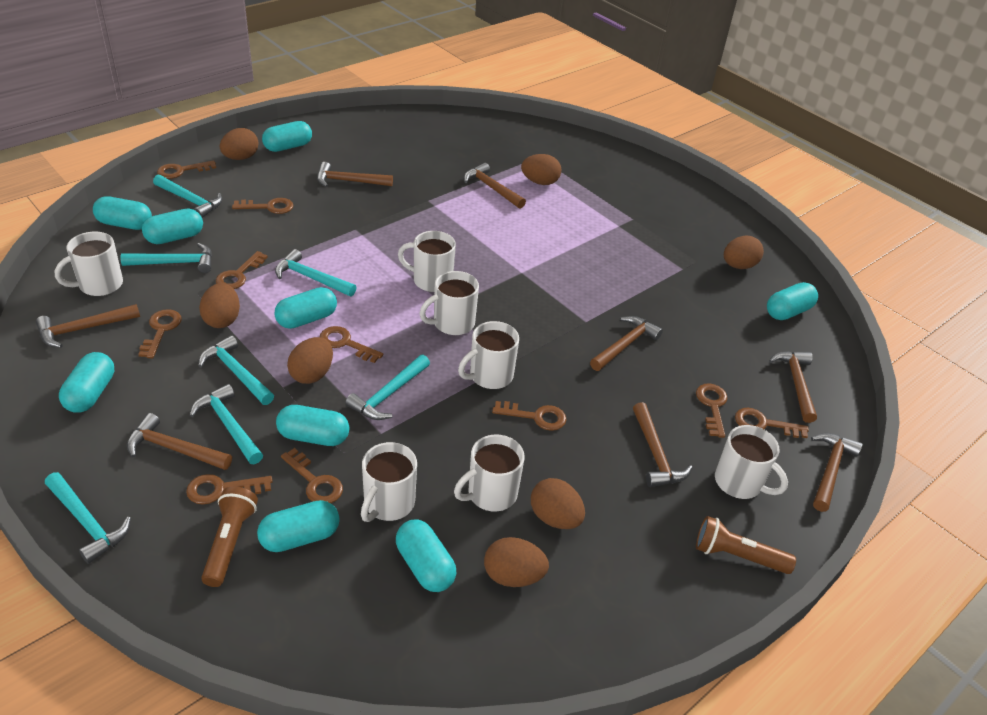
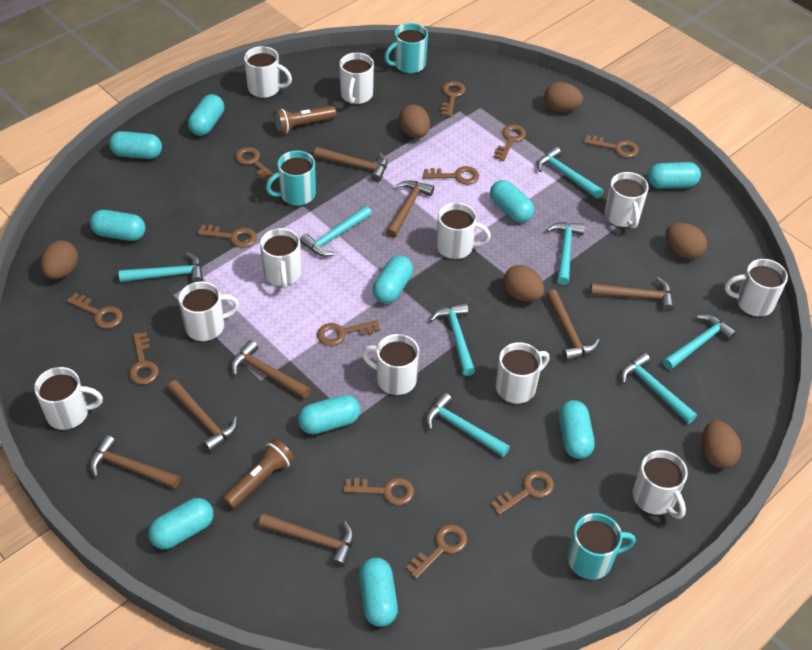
brown egg: [199,283,240,328] [220,128,258,160] [287,337,333,384] [484,537,549,587] [521,154,561,185] [531,478,585,529] [724,235,764,269] = 7 -> [40,240,78,279] [399,104,430,138] [503,265,544,301] [544,82,583,112] [666,223,707,259] [701,420,741,468] = 6
brown key: [138,309,182,358] [157,160,216,179] [186,474,273,505] [216,251,268,289] [232,198,294,214] [281,448,343,503] [320,326,383,363] [492,401,567,431] [696,383,727,438] [735,408,809,438] = 10 -> [67,293,123,329] [129,332,159,385] [198,225,257,248] [235,147,274,182] [317,320,380,346] [343,478,414,505] [406,524,467,579] [423,166,479,184] [441,81,466,117] [491,471,554,515] [494,125,526,161] [584,135,639,158] = 12
turquoise capsule: [59,352,114,413] [93,196,152,230] [142,208,203,244] [257,500,340,552] [262,121,312,152] [275,287,337,329] [276,405,350,446] [396,520,457,592] [767,282,818,320] = 9 -> [90,210,146,241] [109,131,162,159] [148,498,213,549] [188,94,224,136] [298,395,360,434] [359,558,398,627] [373,255,413,303] [490,180,534,223] [559,400,595,459] [648,162,701,189] = 10
turquoise hammer: [45,472,131,564] [121,243,212,273] [153,175,222,218] [189,384,263,464] [198,335,274,405] [275,249,357,296] [345,355,430,420] = 7 -> [119,252,203,283] [300,206,372,257] [426,393,510,457] [430,303,475,376] [537,147,603,199] [546,222,585,285] [621,352,697,424] [663,314,737,370] = 8
turquoise mug: none = 0 -> [266,151,316,205] [384,23,428,73] [568,513,636,580] = 3
white mug: [54,232,123,296] [361,442,417,522] [398,231,456,292] [419,271,479,335] [454,434,525,512] [458,321,519,389] [715,425,788,499] = 7 -> [34,367,103,430] [178,281,239,341] [244,46,292,98] [260,228,301,289] [339,52,374,104] [362,334,419,395] [437,203,491,259] [496,342,549,403] [605,172,649,229] [633,450,688,519] [725,259,788,316] = 11

